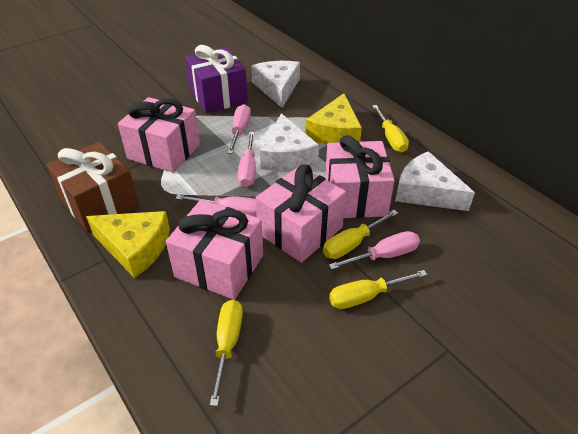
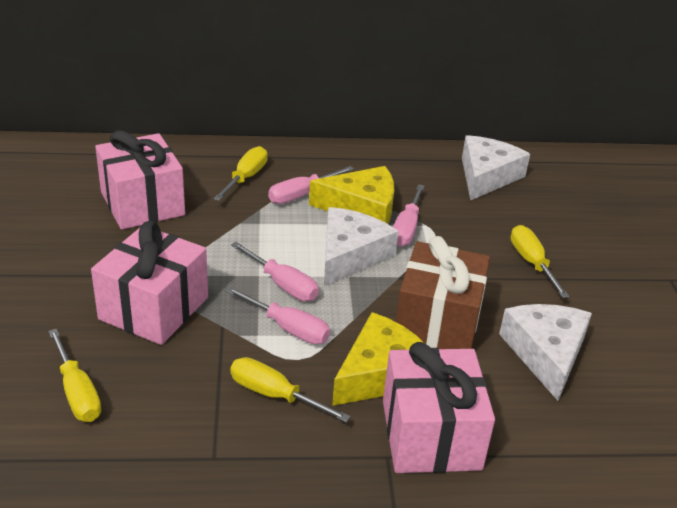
pink gift: [118,97,200,173] [166,200,263,300] [256,164,346,263] [325,135,395,218] = 4 -> [91,221,208,345] [95,130,185,230] [383,342,495,473] = 3
purple gift: [185,45,248,113] = 1 -> none = 0

